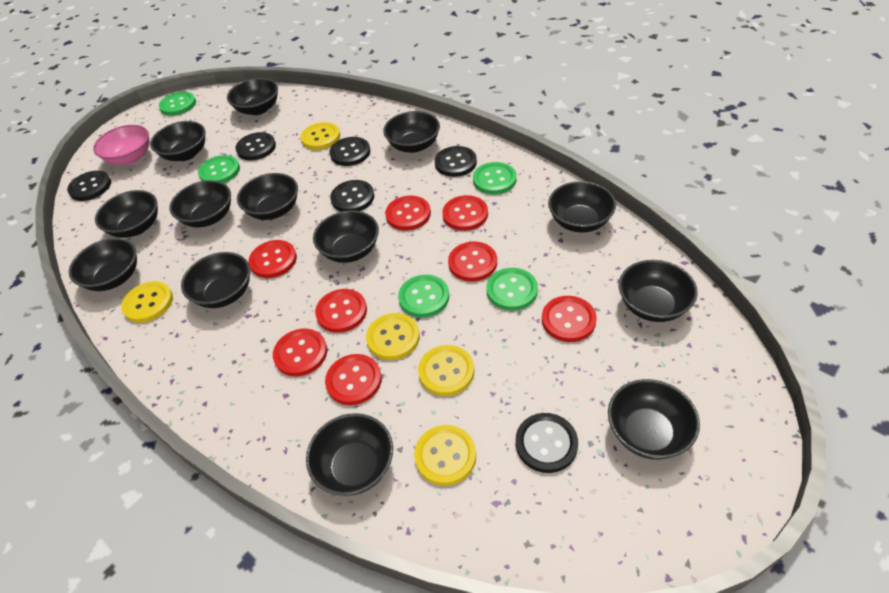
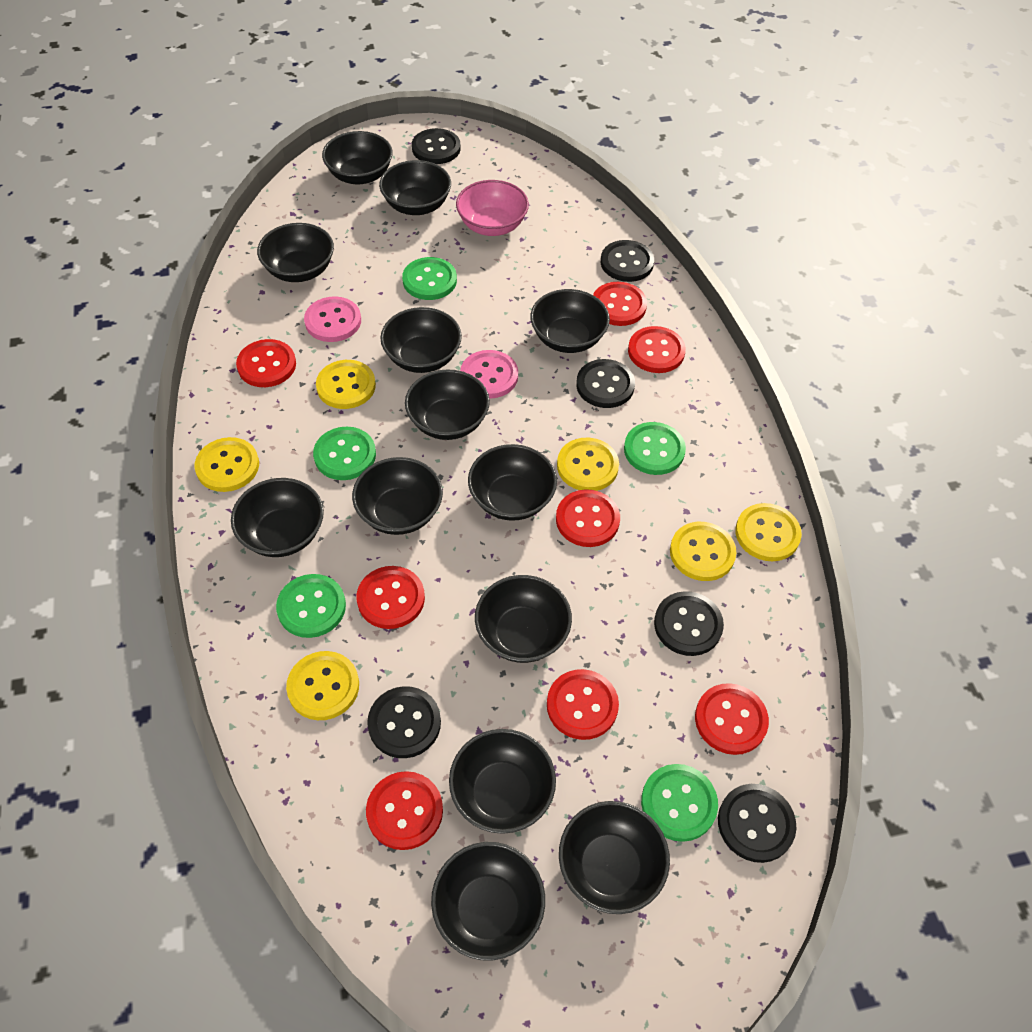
pink button: none = 0 -> [304,296,361,342] [460,350,518,399] = 2
yellow button: [121,281,173,323] [301,122,340,150] [366,313,420,360] [414,425,476,486] [418,345,474,396] = 5 -> [195,437,259,492] [286,651,359,720] [316,360,376,409] [557,438,619,491] [670,522,737,581] [735,503,802,561] = 6

